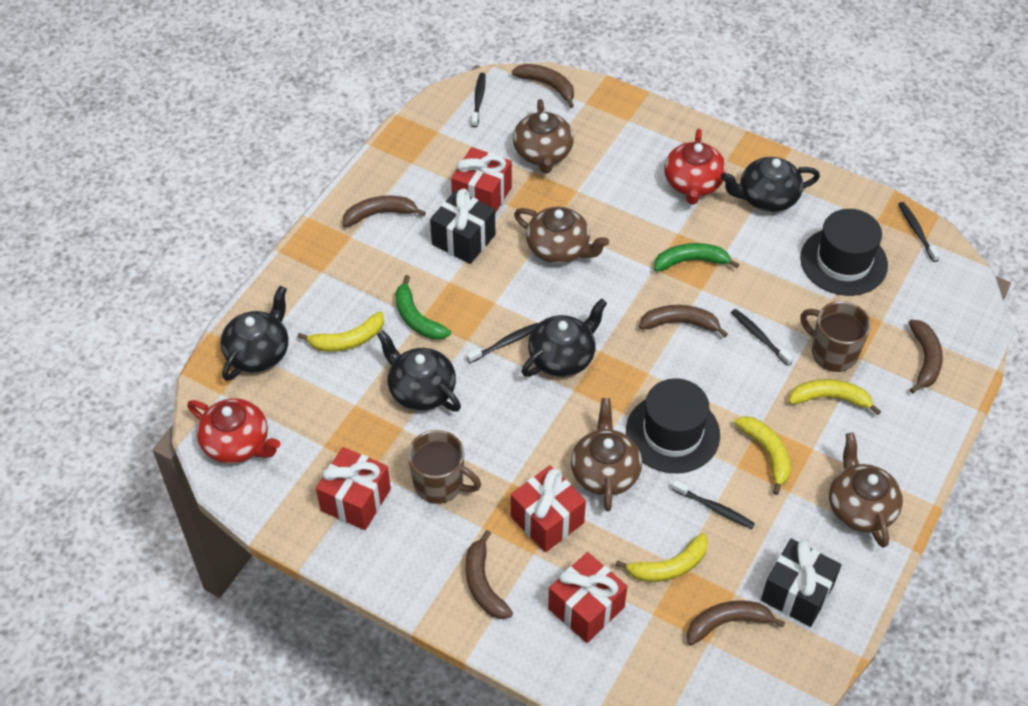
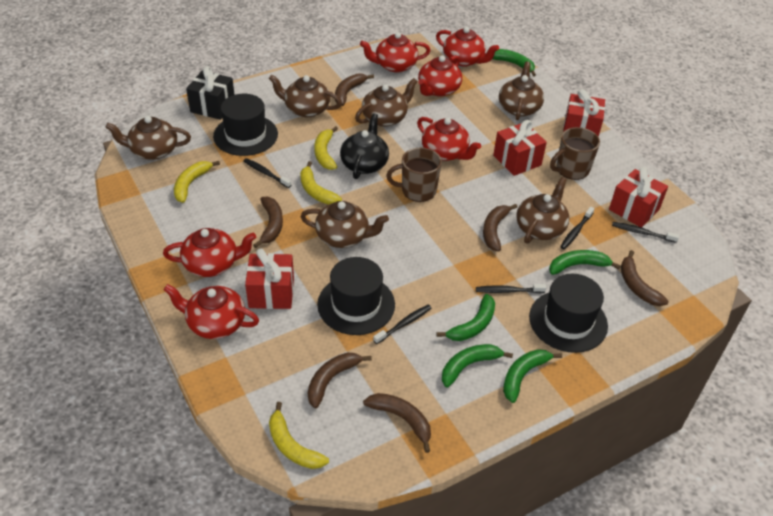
black gift: [430,189,495,264] [761,538,842,627] = 2 -> [186,66,235,120] = 1
black hat: [626,378,720,473] [800,209,888,296] = 2 -> [213,94,278,156] [317,257,395,335] [529,274,608,353] = 3
black teapot: [221,286,288,381] [377,330,461,412] [522,298,607,377] [720,157,820,212] = 4 -> [340,113,389,179] = 1
brown teapot: [513,99,574,173] [514,207,609,264] [571,398,642,511] [829,433,903,548] = 4 -> [105,116,191,160] [268,74,341,117] [301,201,389,248] [355,78,418,127] [499,62,544,120] [516,177,570,244] = 6
green banana: [395,275,451,340] [654,243,739,272] = 2 -> [436,294,495,341] [442,344,513,387] [493,49,536,77] [503,349,562,403] [549,250,621,275] = 5
red teapot: [187,399,280,463] [664,129,726,205] = 2 -> [163,228,256,277] [163,284,259,339] [360,32,430,72] [417,117,481,161] [418,55,462,96] [436,27,499,67] = 6

